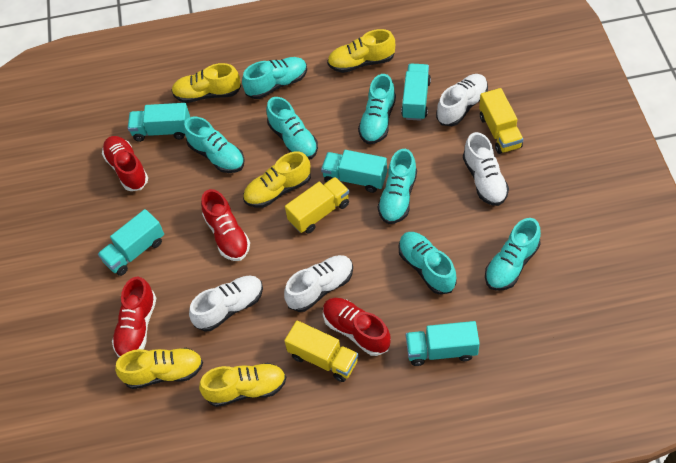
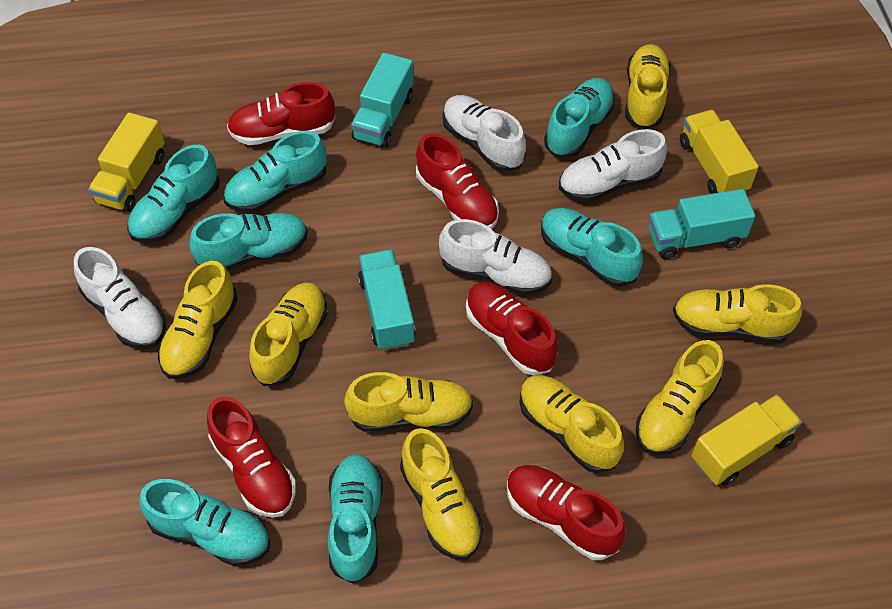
red shoe: [102,136,148,191] [112,277,156,357] [201,189,250,261] [323,298,391,356] = 4 -> [207,396,296,518] [227,82,335,145] [416,133,499,229] [466,282,558,375] [507,465,626,560] = 5
turquoise truck: [98,209,164,276] [128,103,190,142] [321,150,387,193] [401,64,431,121] [406,321,480,366] = 5 -> [351,53,414,148] [358,250,416,350] [649,189,755,259] = 3
yellow shoe: [115,348,203,389] [171,63,241,103] [199,363,286,407] [243,151,311,208] [327,29,395,73] = 5 -> [158,261,238,379] [249,282,327,386] [344,372,473,432] [400,428,483,560] [519,375,624,473] [625,44,671,129] [636,340,724,455] [673,284,802,343] = 8

